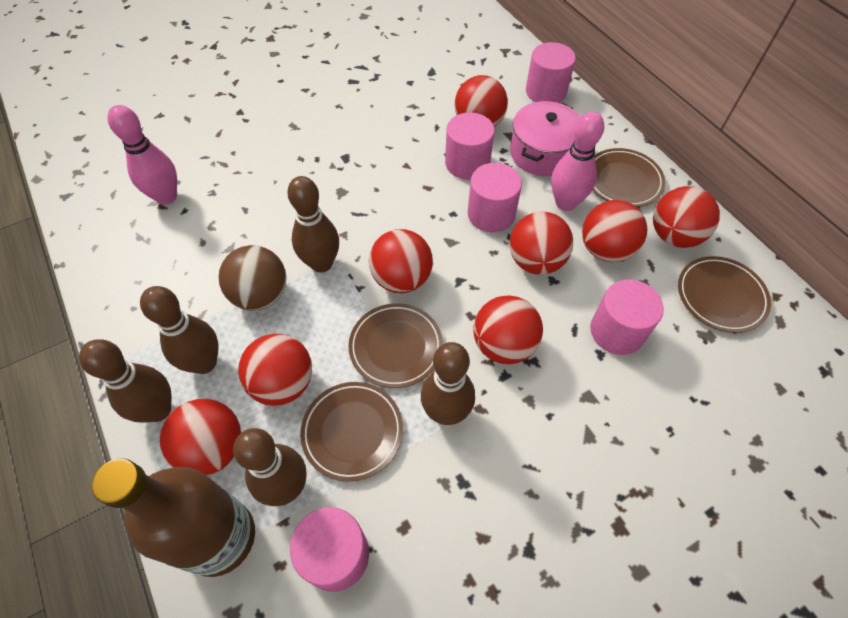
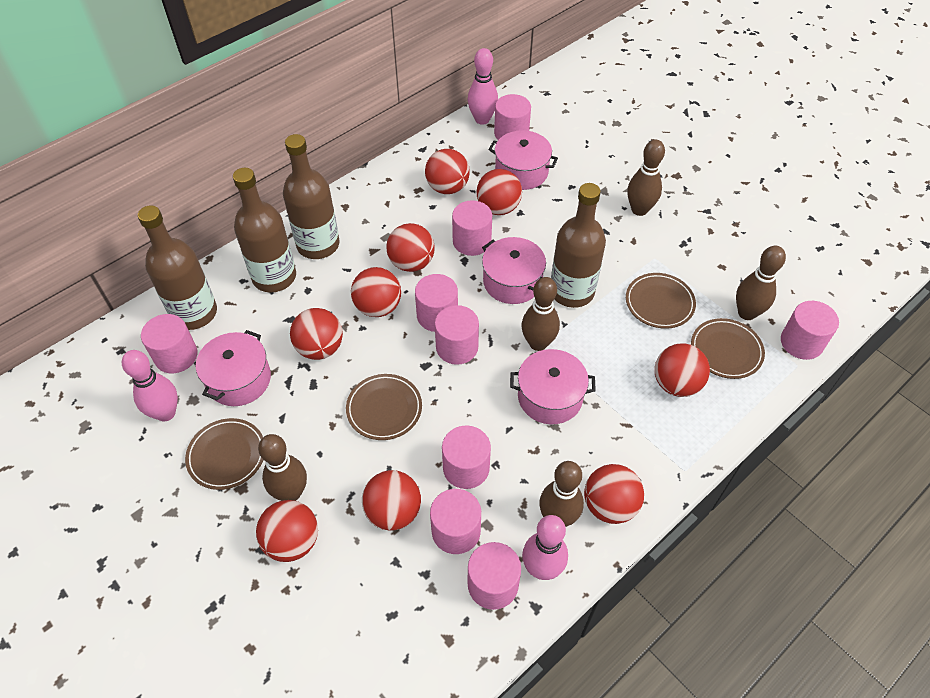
brown ball: [218,245,287,311] = 1 -> none = 0
brown bottle: [92,458,255,577] = 1 -> [138,205,217,330] [233,168,296,292] [283,134,340,259] [551,183,606,308] = 4
pink bowling pin: [108,105,177,205] [551,112,604,211] = 2 -> [122,350,178,421] [468,48,498,125] [522,515,568,580] = 3
pink cylinder: [290,507,369,592] [445,112,495,180] [467,163,522,232] [526,42,576,103] [590,279,664,355] = 5 -> [141,314,198,373] [415,274,458,332] [430,489,481,554] [435,305,479,365] [442,425,491,489] [452,200,492,256] [468,542,521,610] [494,94,531,140] [781,301,839,360] = 9
pink pot: [510,101,581,176] = 1 -> [196,330,271,406] [482,237,546,304] [488,130,558,190] [510,349,596,424] = 4
red ball: [159,399,241,476] [238,334,312,406] [369,229,433,293] [455,75,508,127] [473,295,543,364] [509,212,573,275] [582,200,647,262] [653,186,720,248] = 8 -> [256,500,318,562] [290,308,343,360] [351,267,401,317] [362,470,421,530] [386,223,435,272] [425,149,470,194] [476,169,522,215] [584,464,644,524] [655,343,710,397] = 9

